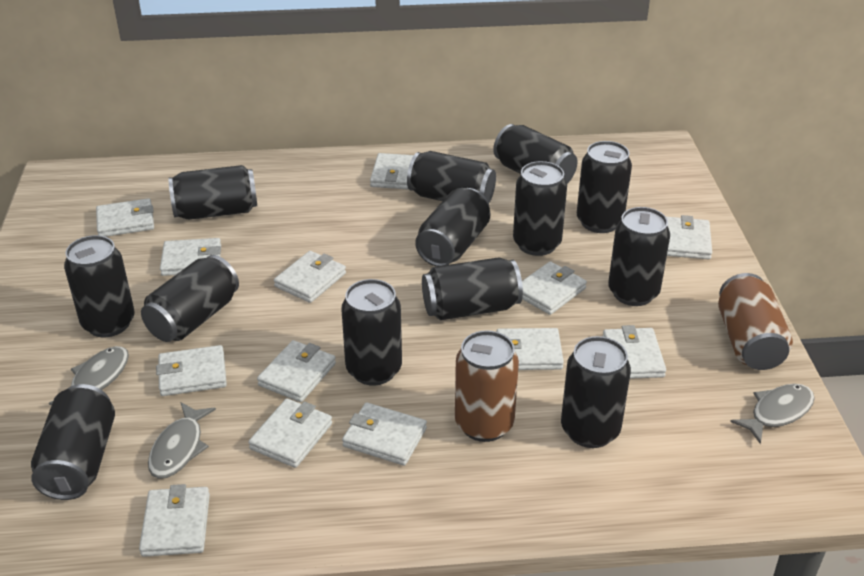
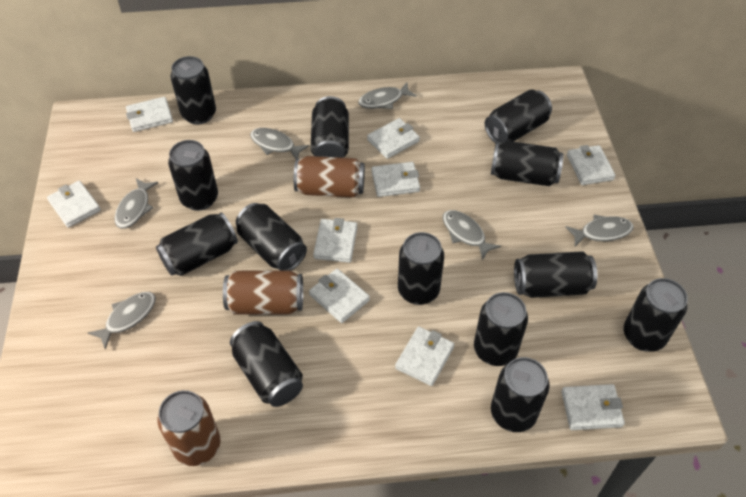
brown can: [455,330,519,442] [718,273,793,370] = 2 -> [158,390,221,466] [223,270,303,315] [294,156,365,198] = 3
grey fish: [49,346,129,405] [148,402,216,479] [730,384,815,444] = 3 -> [88,292,156,350] [114,178,158,229] [250,128,309,159] [358,83,417,109] [443,210,501,260] [566,214,634,247] = 6
white wallet: [96,198,154,237] [139,484,210,557] [156,345,227,396] [160,238,221,276] [248,398,332,468] [257,340,336,402] [274,251,346,303] [342,402,427,466] [370,153,414,190] [496,328,564,370] [522,261,587,315] [603,325,666,379] [666,215,712,259] = 13 -> [47,181,101,228] [126,97,173,132] [309,269,370,323] [313,218,357,263] [367,118,420,159] [372,162,420,197] [395,326,454,386] [561,384,625,430] [567,145,616,185] = 9

